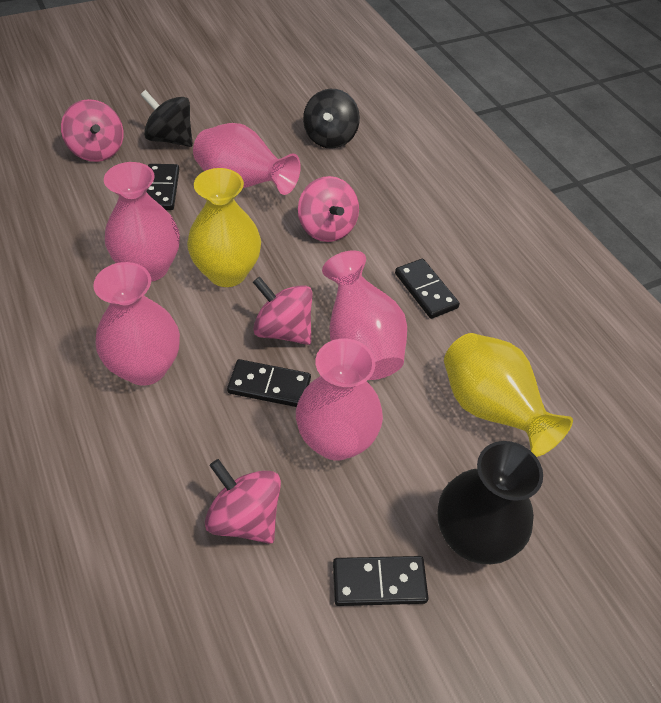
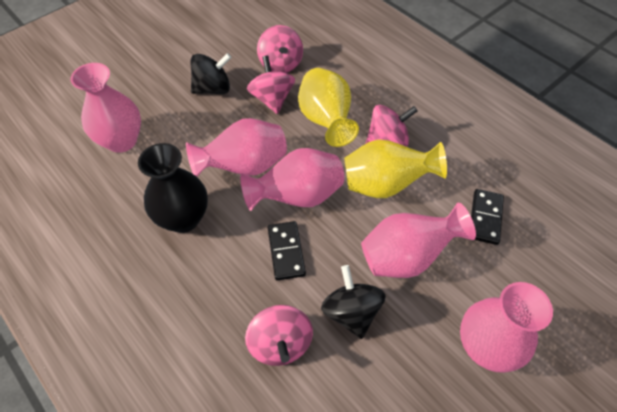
black domino: [146,164,179,210] [227,359,311,407] [333,556,428,606] [395,259,460,319] = 4 -> [268,221,306,280] [471,189,504,245] = 2

